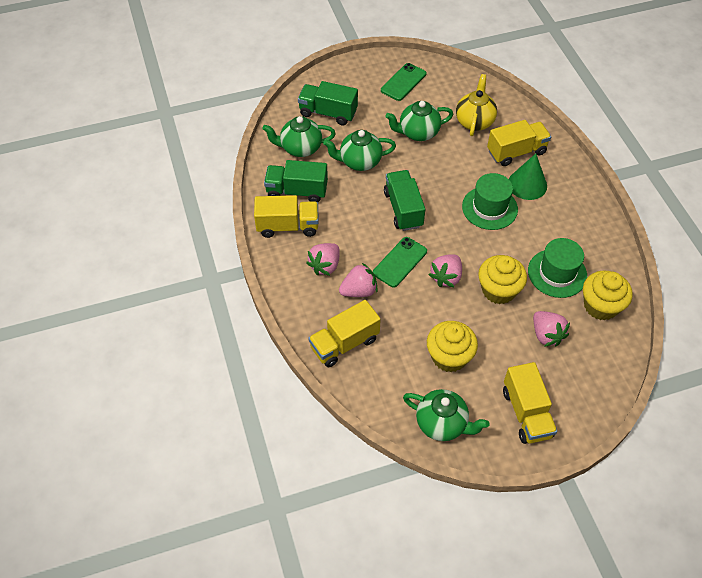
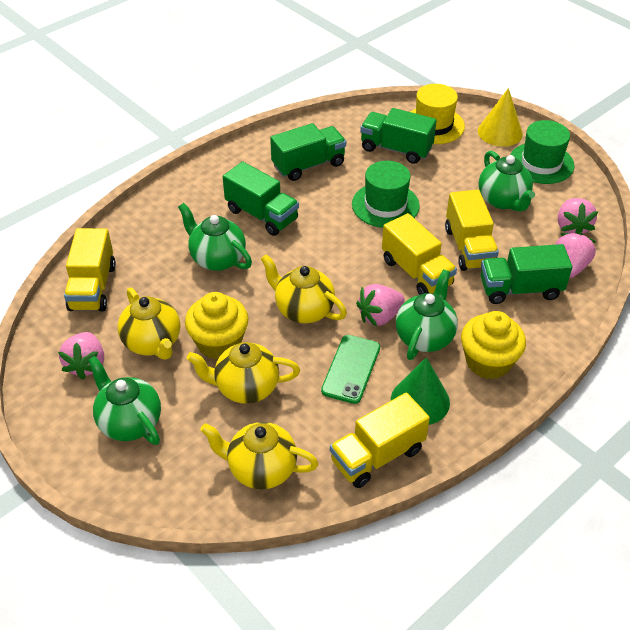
green phone: [373,237,427,287] [381,63,426,101] = 2 -> [321,335,380,404] = 1
green truck: [264,160,328,202] [298,81,358,125] [384,170,425,231] = 3 -> [223,162,299,236] [270,123,346,181] [360,108,437,164] [481,244,572,304] = 4
yellow cone: none = 0 -> [478,88,523,147] = 1
yellow cupcake: [427,321,478,372] [478,255,527,304] [583,271,633,320] = 3 -> [185,292,249,359] [461,311,526,379] = 2
yellow hat: none = 0 -> [410,84,465,144] = 1
yellow teapot: [456,74,497,136] = 1 -> [117,288,180,360] [187,342,300,404] [200,422,319,490] [261,254,347,323] = 4

